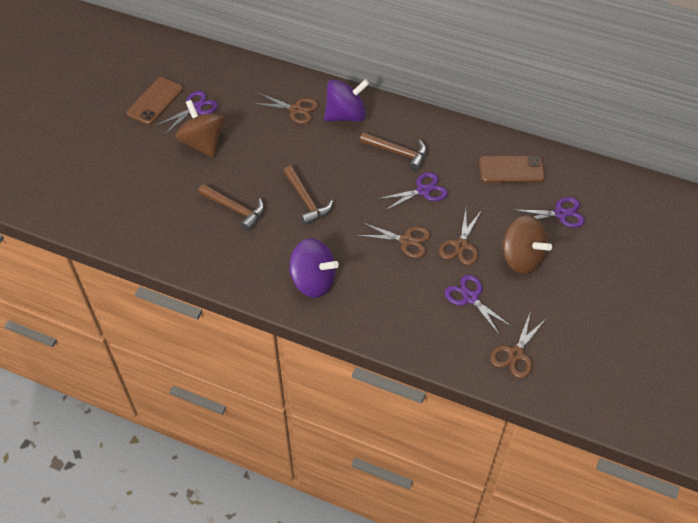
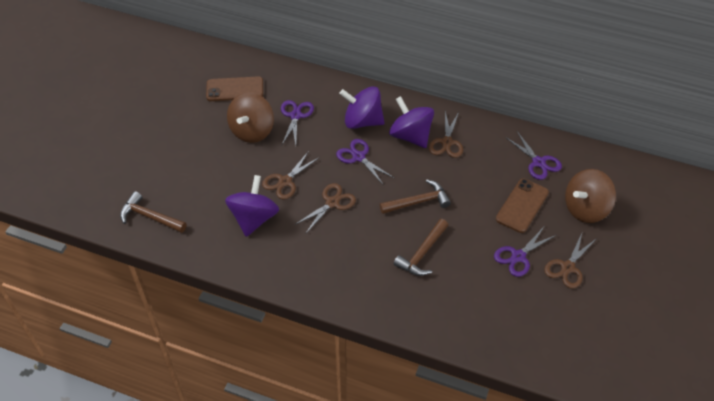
purple spinning top: [289,238,339,298] [324,79,370,122] = 2 -> [225,175,279,237] [339,86,385,129] [389,96,434,148] = 3

